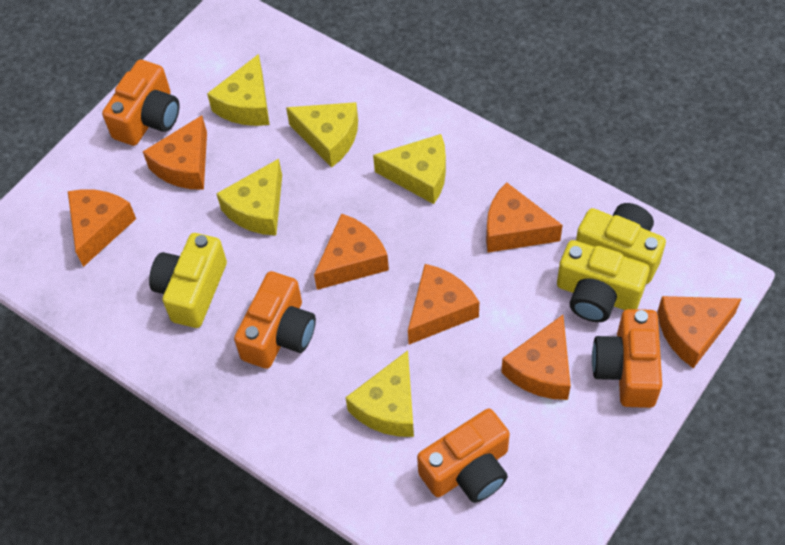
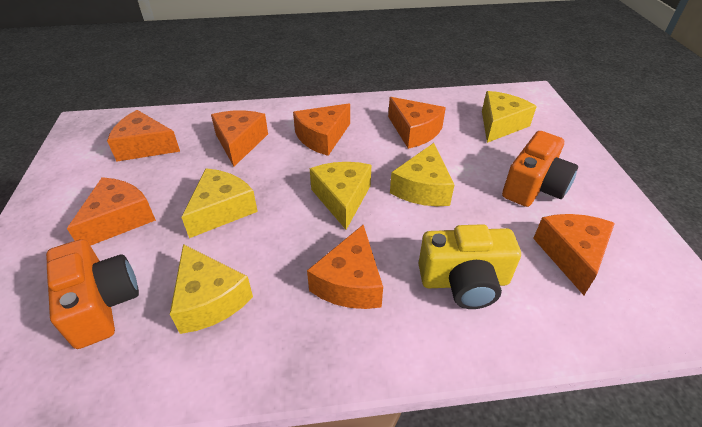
orange camera: [102,60,179,146] [234,271,316,369] [417,408,510,503] [592,309,662,408] = 4 -> [46,239,139,349] [502,131,578,207] = 2
yellow camera: [149,233,227,328] [557,240,649,322] [576,203,666,284] = 3 -> [418,224,521,309] = 1

